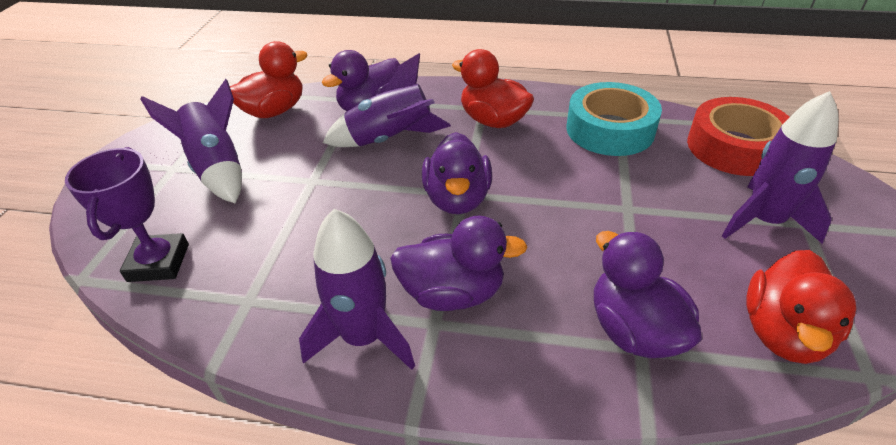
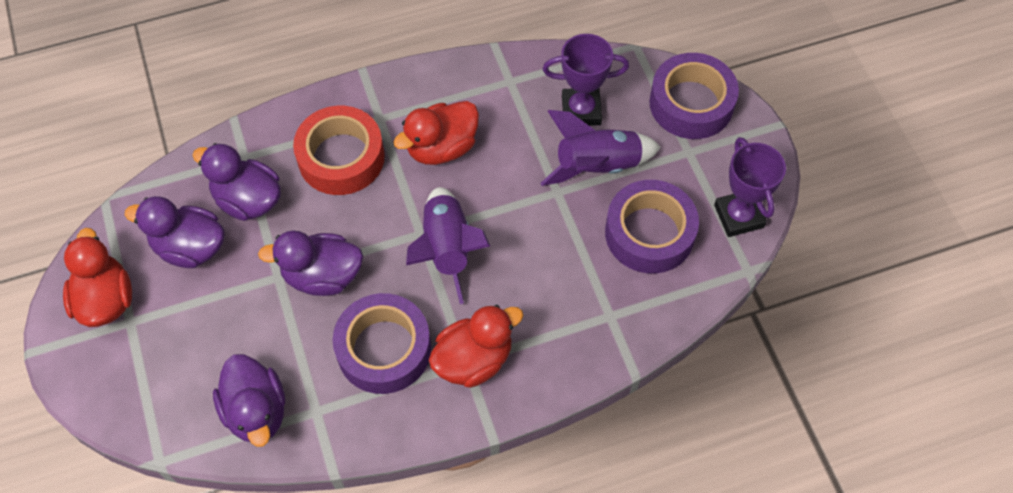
purple rocket: [140,79,242,203] [299,209,415,370] [323,53,451,147] [722,91,838,244] = 4 -> [406,187,490,304] [540,110,661,186] = 2
purple tape: none = 0 -> [333,293,431,394] [605,180,699,274] [649,53,739,139] = 3
purple trophy: [65,147,189,282] = 1 -> [543,34,629,126] [714,137,786,237] = 2
turquoise tape: [566,82,662,156] = 1 -> none = 0

